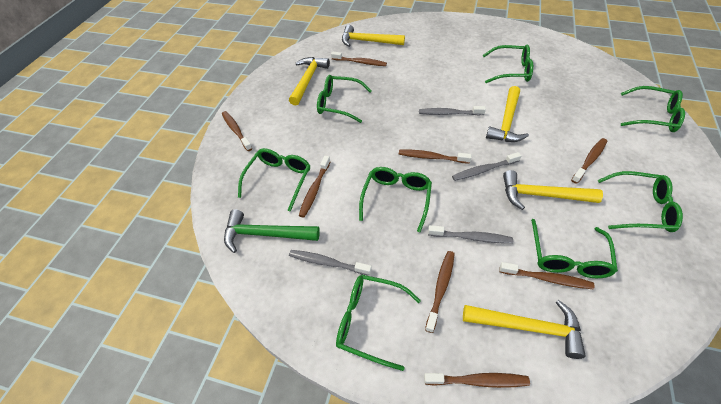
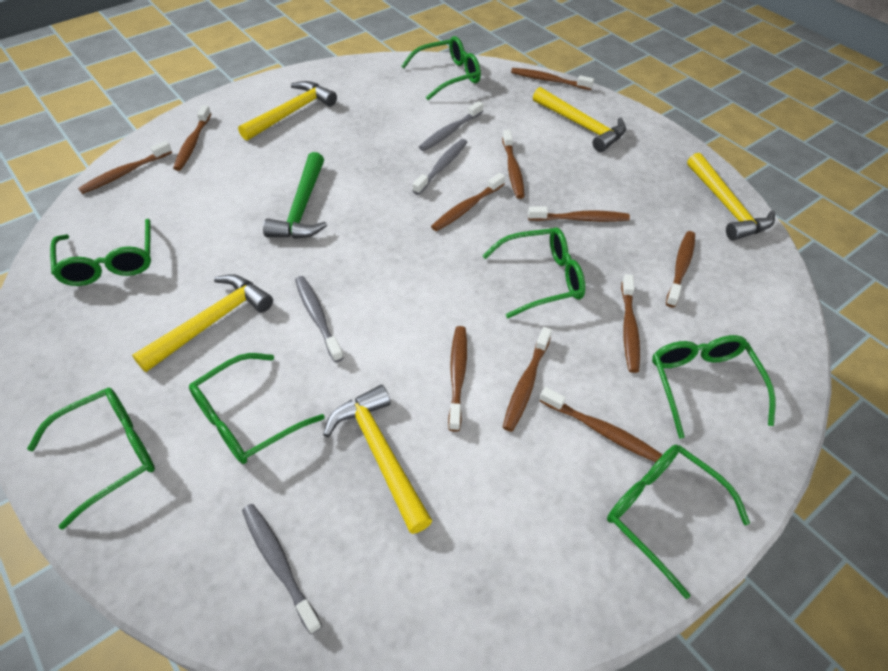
brown toothbrush: [222,111,252,151] [299,156,331,218] [331,51,387,66] [399,150,472,164] [424,373,530,388] [425,251,455,333] [499,262,594,289] [571,138,607,184] = 8 -> [78,141,172,194] [173,105,211,171] [431,173,505,231] [448,326,467,432] [502,130,525,199] [503,327,552,432] [511,68,594,90] [528,207,630,222] [539,387,662,462] [621,274,640,373] [666,231,695,307] = 11
green glasses: [238,148,310,212] [317,75,372,123] [336,275,421,371] [359,167,432,232] [483,45,533,83] [531,219,618,278] [598,171,683,232] [621,86,685,132] = 8 -> [27,388,155,530] [50,219,151,286] [189,353,325,464] [402,36,481,100] [482,228,585,319] [607,444,750,599] [652,335,776,439] = 7

